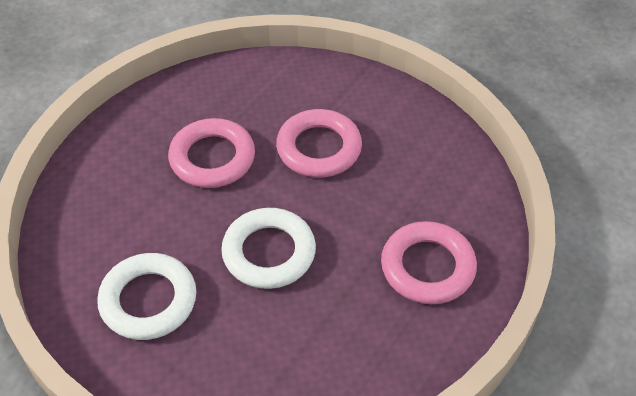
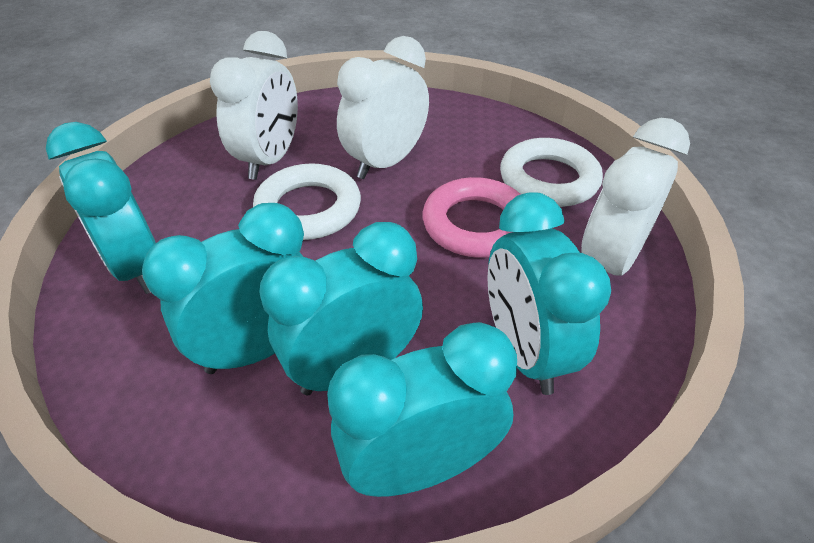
pink ring: [168,118,255,188] [276,109,362,178] [381,221,477,304] = 3 -> [423,177,520,258] = 1
turquoise clock: none = 0 -> [46,122,156,294] [142,203,304,374] [259,222,423,395] [327,322,517,497] [487,192,611,395] = 5
white clock: none = 0 -> [210,31,298,180] [337,36,429,179] [581,118,690,276] = 3

